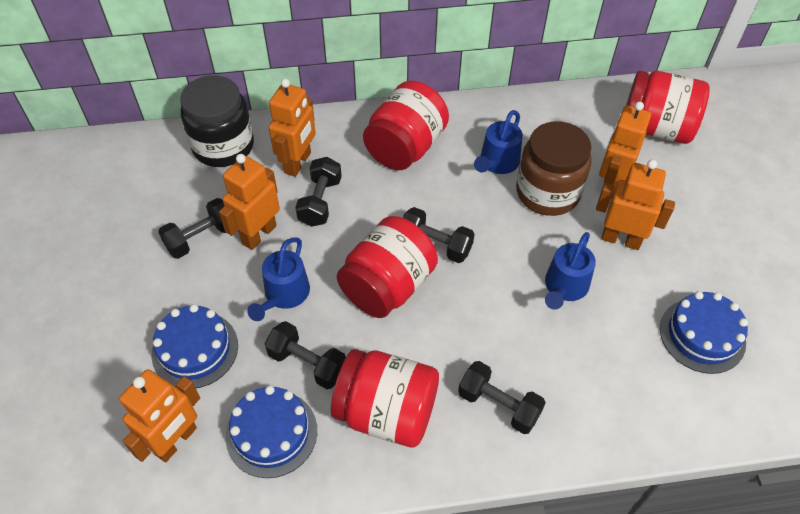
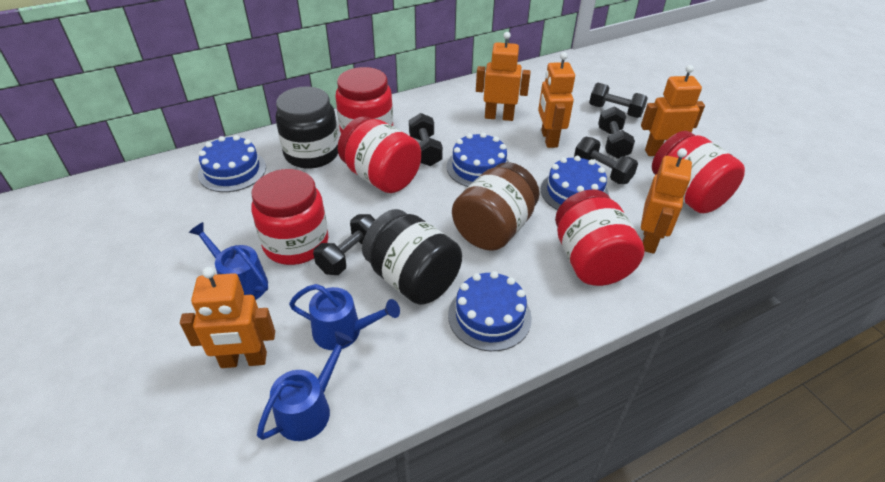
black jar: [180,75,254,167] = 1 -> [276,86,339,169] [362,209,462,305] = 2
blue cake: [152,304,238,388] [226,386,317,478] [660,291,748,374] = 3 -> [198,135,266,192] [446,132,510,187] [448,271,532,351] [541,156,609,210] = 4
red jar: [331,349,439,447] [337,216,438,318] [363,81,449,170] [626,71,710,144] = 4 -> [251,169,328,265] [336,67,393,133] [338,116,421,193] [555,189,645,286] [652,131,745,213] = 5

